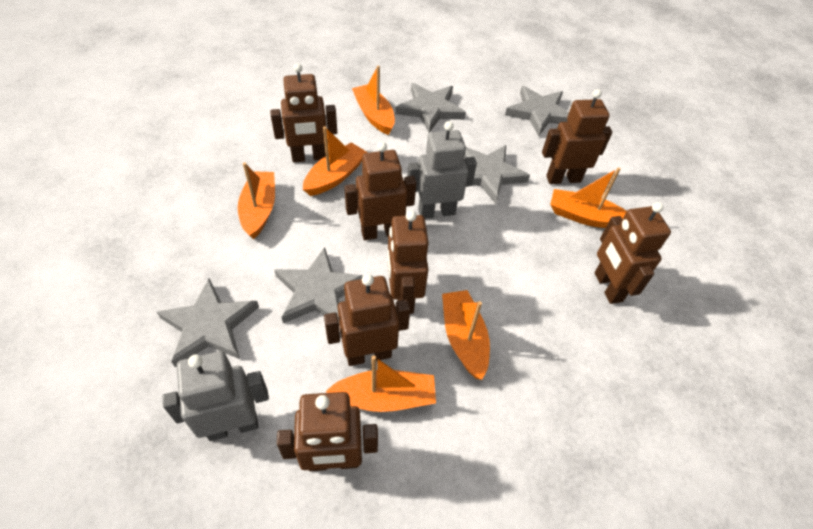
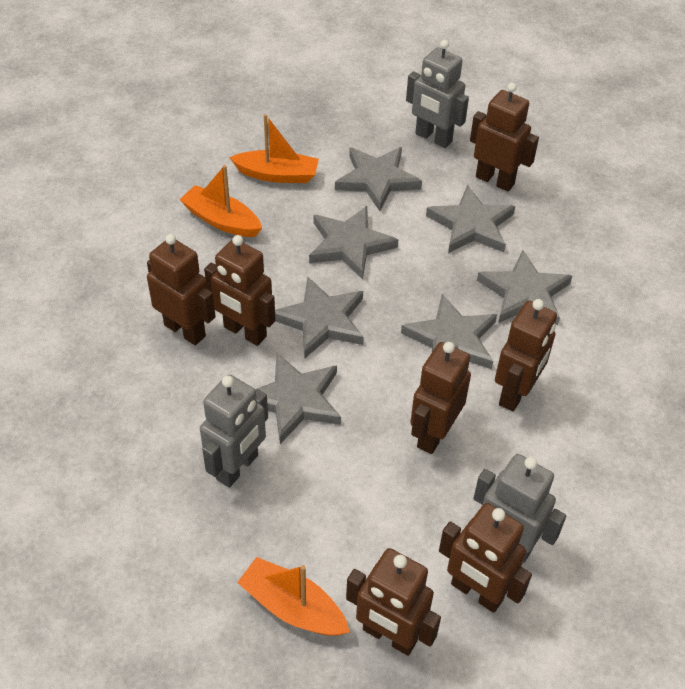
grey robot: [163,351,269,441] [407,121,477,218] = 2 -> [200,375,268,488] [406,40,469,148] [473,454,566,563] = 3
grey star: [157,278,259,367] [274,247,363,323] [395,83,466,133] [464,145,530,204] [505,86,569,136] = 5 -> [255,353,341,444] [275,276,364,358] [309,206,398,280] [335,147,422,211] [401,294,497,369] [426,185,515,253] [477,250,572,325] = 7
orange boat: [238,162,275,239] [303,126,367,196] [326,355,436,412] [352,66,395,135] [442,290,490,380] [550,167,627,228] = 6 -> [179,165,262,237] [229,114,319,183] [237,557,350,636] = 3

